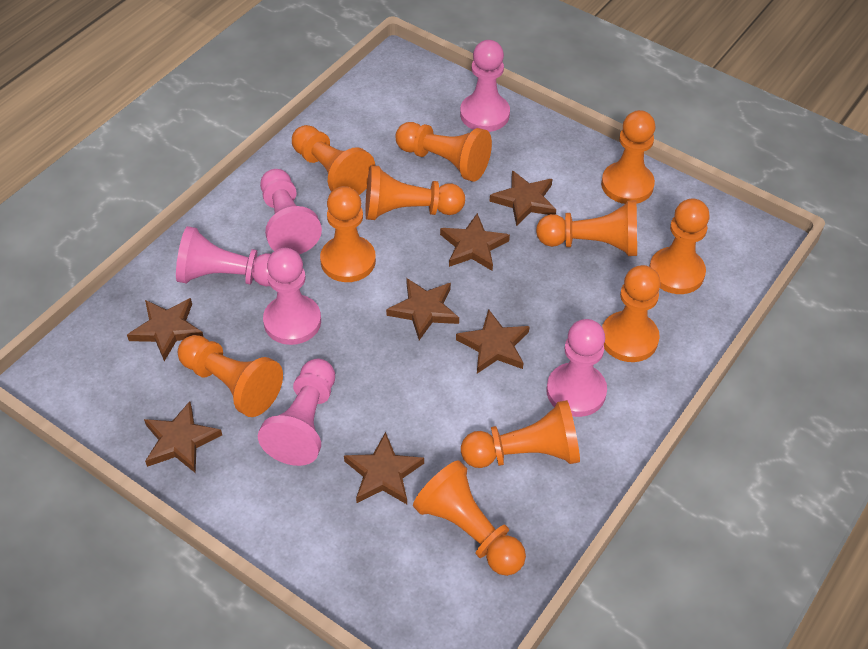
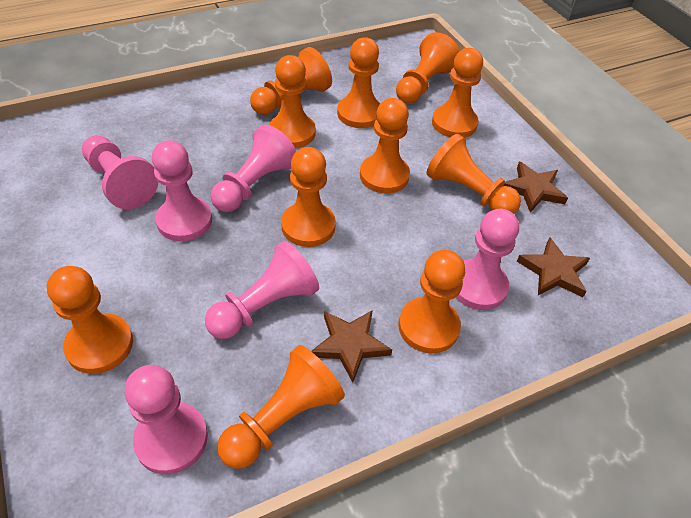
brown star: [127,298,204,361] [144,401,222,473] [344,432,424,504] [386,278,459,340] [440,213,510,271] [456,309,530,374] [489,170,556,226] = 7 -> [311,310,392,383] [503,162,568,213] [517,237,590,297] = 3

